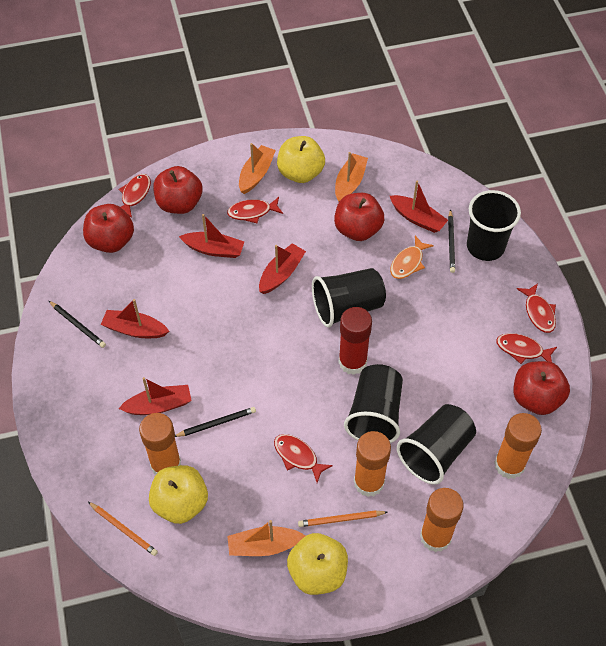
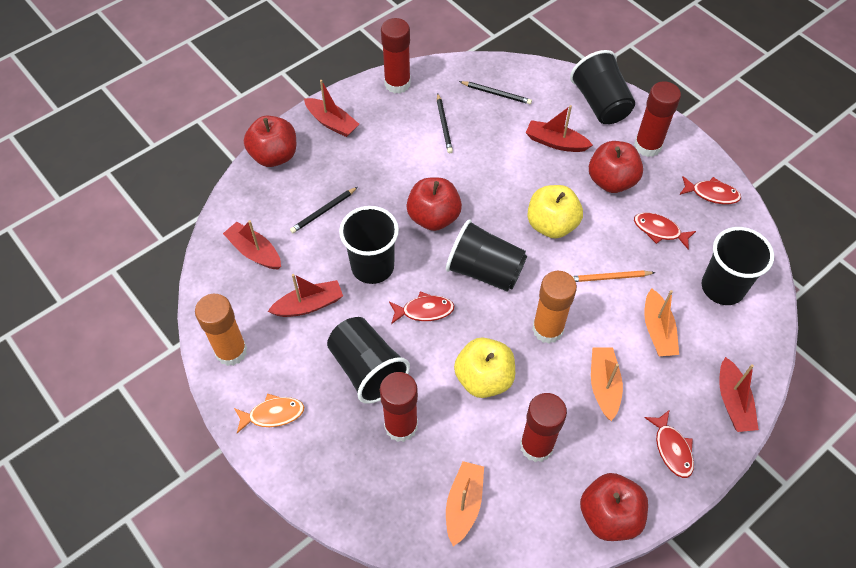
black cup: [312,268,386,327] [344,364,403,443] [397,404,476,485] [467,190,521,261] = 4 -> [327,317,410,404] [339,206,399,284] [446,219,527,292] [570,50,635,124] [702,227,774,305] = 5
orange glue stick: [139,413,181,475] [354,431,391,497] [420,488,463,552] [494,413,542,479] = 4 -> [195,294,247,366] [532,271,577,344] = 2
orange pencil: [88,502,158,556] [298,510,388,527] = 2 -> [572,270,655,282] = 1
red fish: [118,174,151,218] [227,197,283,223] [274,434,333,483] [496,333,557,364] [517,283,556,333] = 5 -> [389,291,454,324] [634,213,696,250] [644,411,694,478] [679,176,741,204] = 4
red glue stick: [339,307,372,375] = 1 -> [380,372,418,442] [381,18,411,94] [520,393,567,462] [634,82,681,157] = 4
yellow apple: [149,465,208,524] [277,136,325,183] [287,533,348,595] = 3 -> [454,337,515,398] [527,185,583,239] = 2

